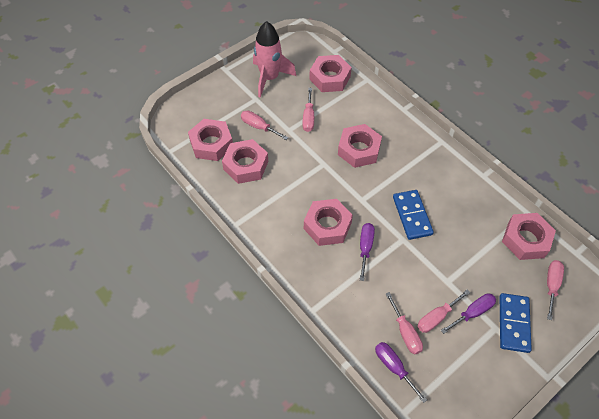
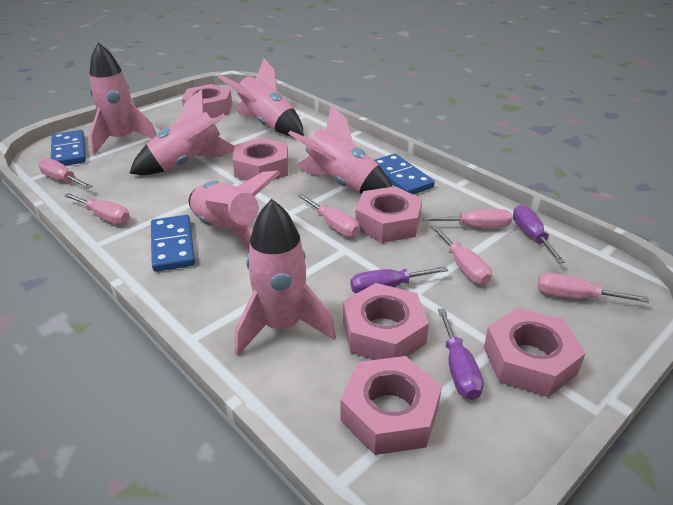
blue domino: [393,190,434,240] [500,293,532,353] = 2 -> [51,130,86,166] [151,215,195,272] [374,154,435,194] = 3
pink rocket: [253,21,296,98] = 1 -> [89,42,157,155] [129,89,235,175] [189,171,281,249] [217,58,304,136] [235,199,336,356] [288,105,393,194] = 6
pink screwdriver: [241,110,288,140] [303,88,314,132] [386,292,423,354] [417,289,470,333] [547,260,564,320] = 5 -> [38,158,93,189] [64,193,130,224] [298,194,360,237] [422,209,512,228] [431,225,492,285] [538,273,649,303] = 6

